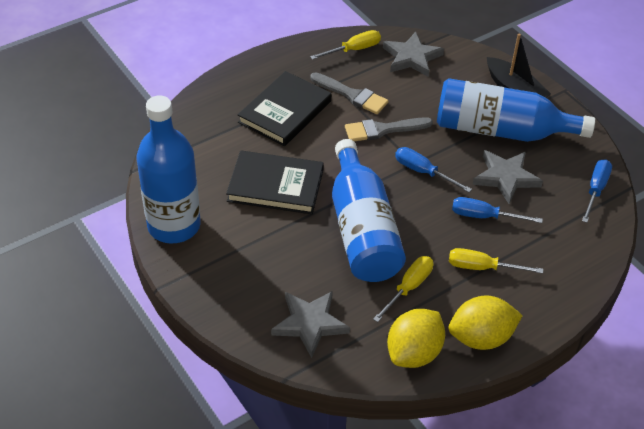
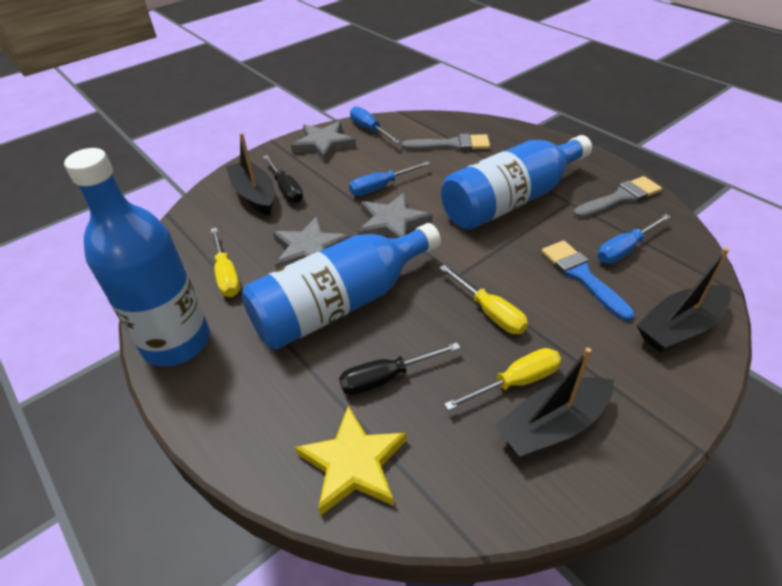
black boat: [487,34,551,98] = 1 -> [226,133,274,215] [495,347,614,457] [636,248,731,352] = 3
black book: [226,150,324,214] [238,71,331,146] = 2 -> none = 0
black screwdriver: none = 0 -> [263,155,303,203] [339,343,460,395] = 2
blue brush: none = 0 -> [541,240,635,321] = 1
yellow lemon: [387,309,445,368] [448,295,523,350] = 2 -> none = 0
yellow star: none = 0 -> [295,405,407,516] = 1

